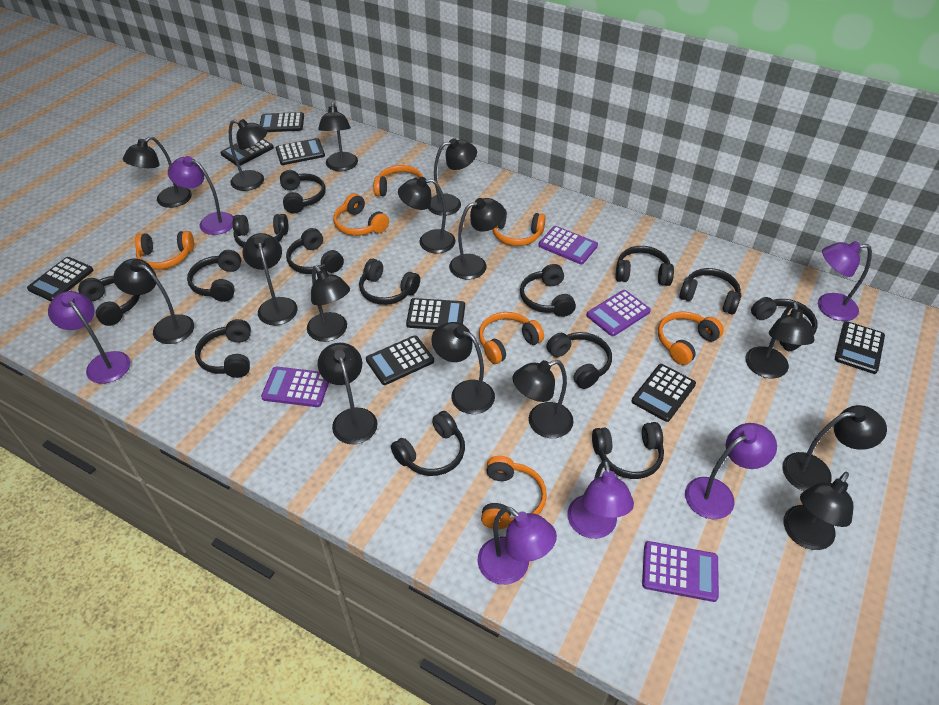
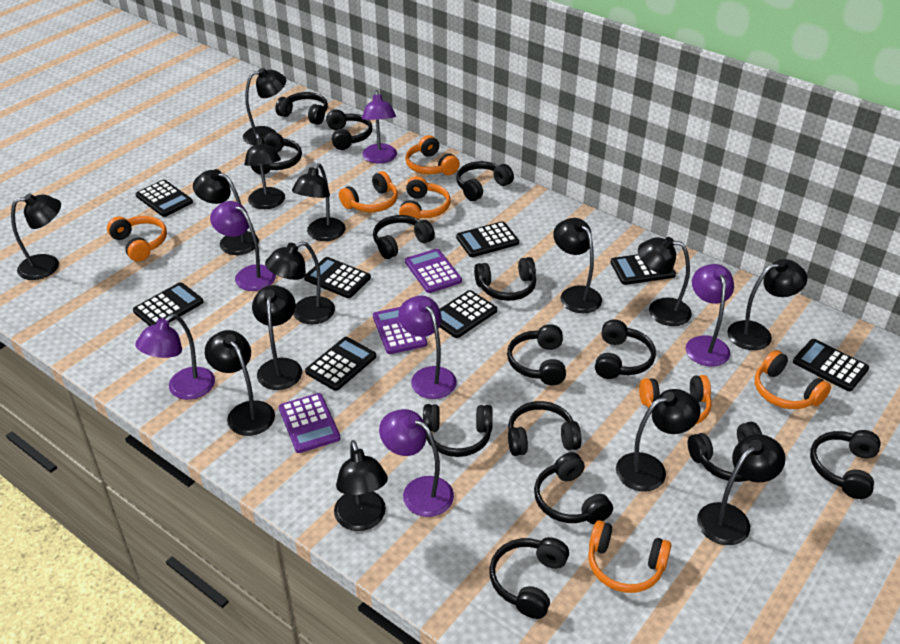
black lamp: [113,259,194,344] [123,136,192,208] [229,119,267,191] [242,233,298,325] [307,266,350,342] [318,102,358,171] [318,343,378,444] [398,177,456,254] [428,138,477,216] [431,322,495,414] [449,198,505,279] [512,360,574,438] [746,302,814,378] [782,405,887,491] [784,472,854,550] = 15 -> [11,194,61,280] [193,169,259,255] [205,330,275,436] [243,68,286,145] [244,133,285,209] [252,285,302,390] [265,241,335,324] [292,163,346,241] [334,440,388,531] [553,218,602,313] [616,389,700,491] [638,237,692,326] [697,434,785,545] [727,259,807,350] = 14
purple calculator: [261,367,329,407] [538,226,598,264] [586,290,651,336] [642,541,719,602] = 4 -> [279,393,340,453] [373,307,427,354] [405,249,462,293] = 3

